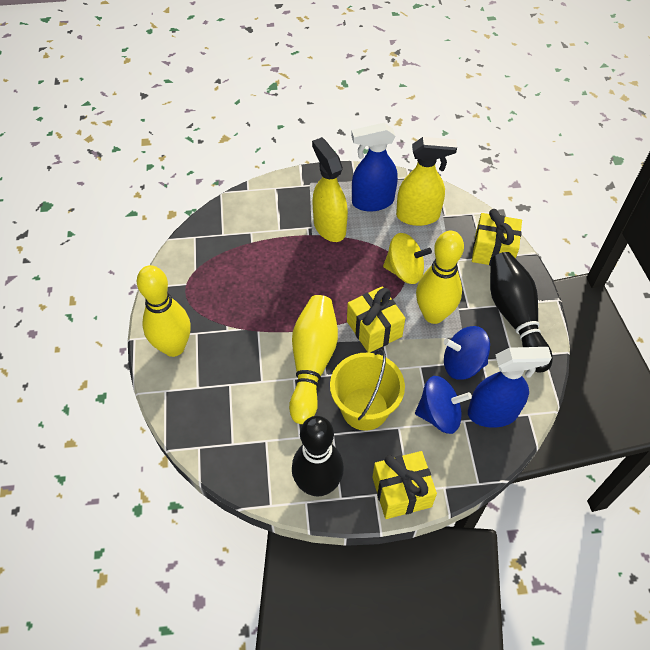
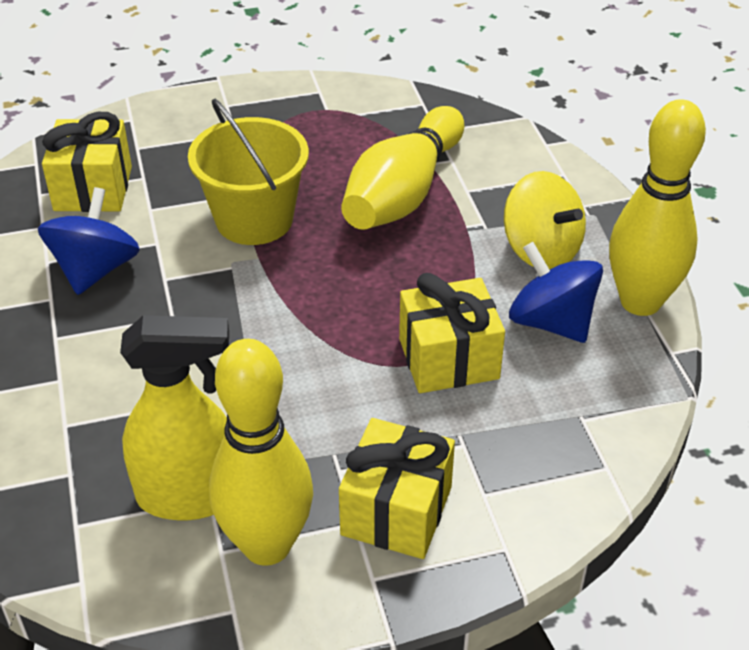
black bowling pin: [292,416,344,497] [490,252,553,372] = 2 -> none = 0
blue spray bottle: [351,123,398,212] [468,347,552,428] = 2 -> none = 0
yellow spray bottle: [312,137,348,242] [396,137,457,226] = 2 -> [120,315,229,520] = 1

